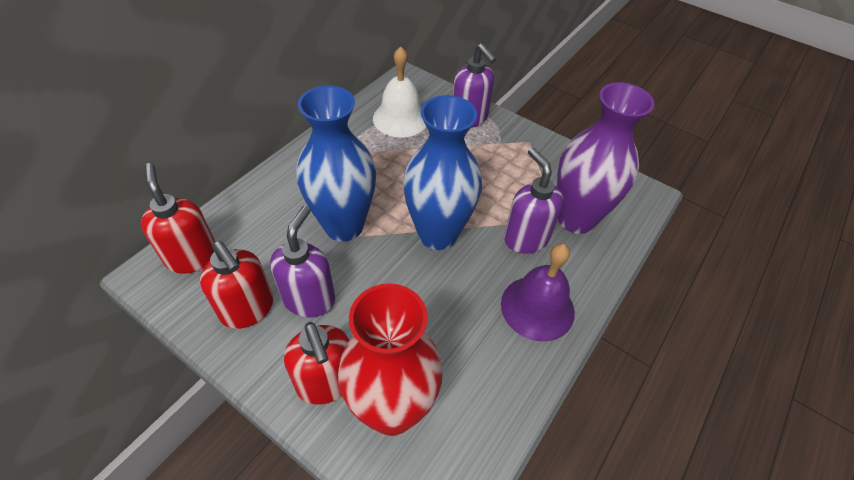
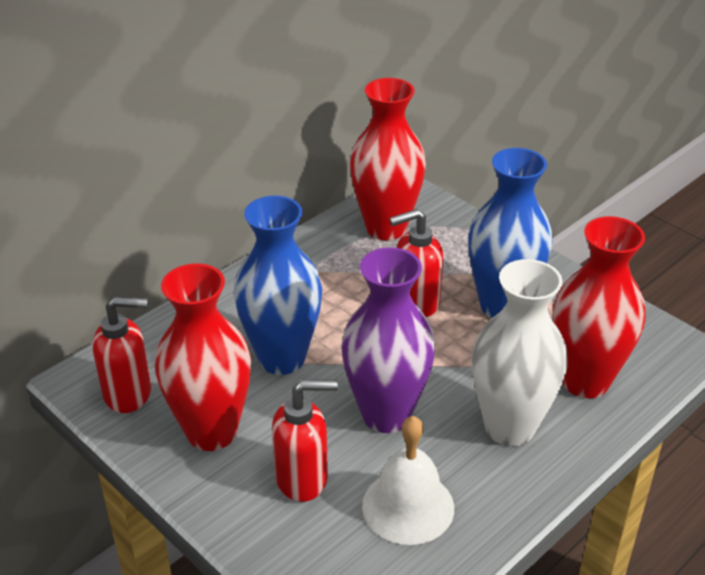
purple bell: [501,243,575,341] = 1 -> none = 0
purple soap dispenser: [270,206,335,318] [453,43,496,128] [504,148,563,254] = 3 -> none = 0
red vase: [338,283,443,436] = 1 -> [155,264,251,451] [350,78,426,240] [553,216,645,398] = 3
white vase: none = 0 -> [472,259,568,446] = 1

